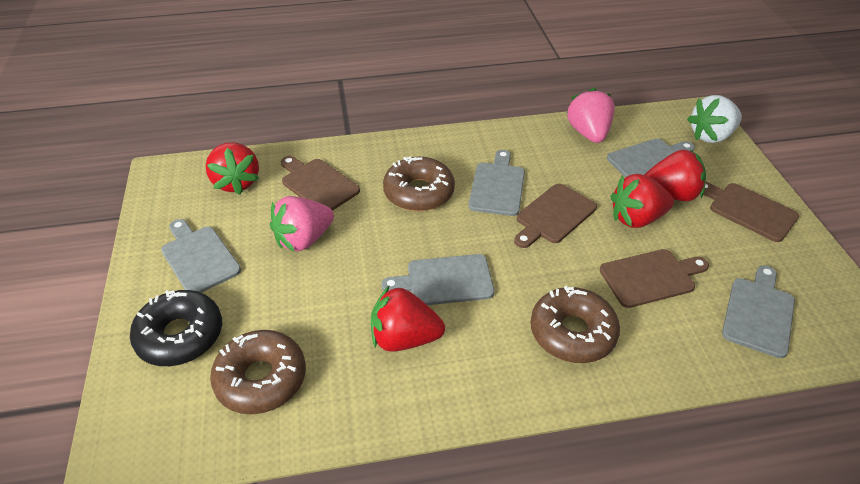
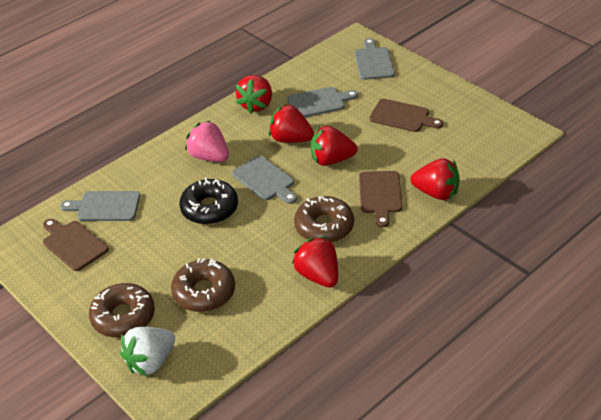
brown cutting board: [281,156,360,211] [514,183,597,248] [600,249,709,308] [703,182,799,242] = 4 -> [43,219,109,271] [359,171,402,227] [369,99,443,132] = 3
grey cutting board: [161,219,241,293] [381,254,494,305] [468,150,525,216] [607,138,695,178] [722,265,795,358] = 5 -> [60,191,140,221] [232,156,297,204] [287,87,358,117] [354,38,395,80] = 4
pink strawberry: [270,196,334,252] [567,88,615,143] = 2 -> [185,120,229,162] = 1
red strawberry: [206,142,259,195] [371,285,445,352] [610,174,674,228] [644,150,706,201] = 4 -> [236,75,272,113] [269,104,314,143] [292,236,338,287] [311,126,357,166] [411,158,460,200] = 5

